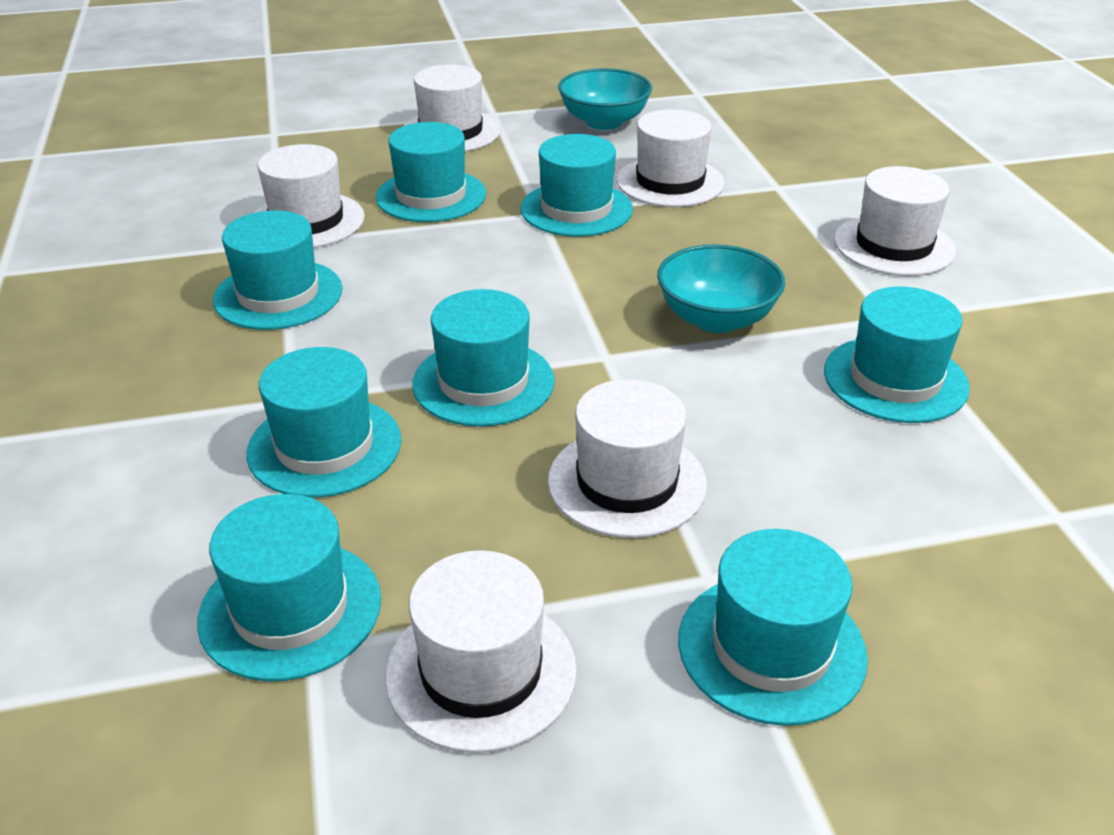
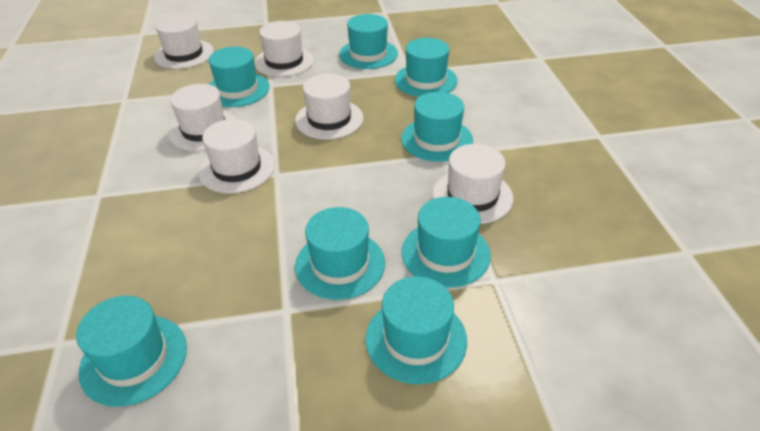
turquoise bowl: [558,68,652,130] [657,244,785,333] = 2 -> none = 0

